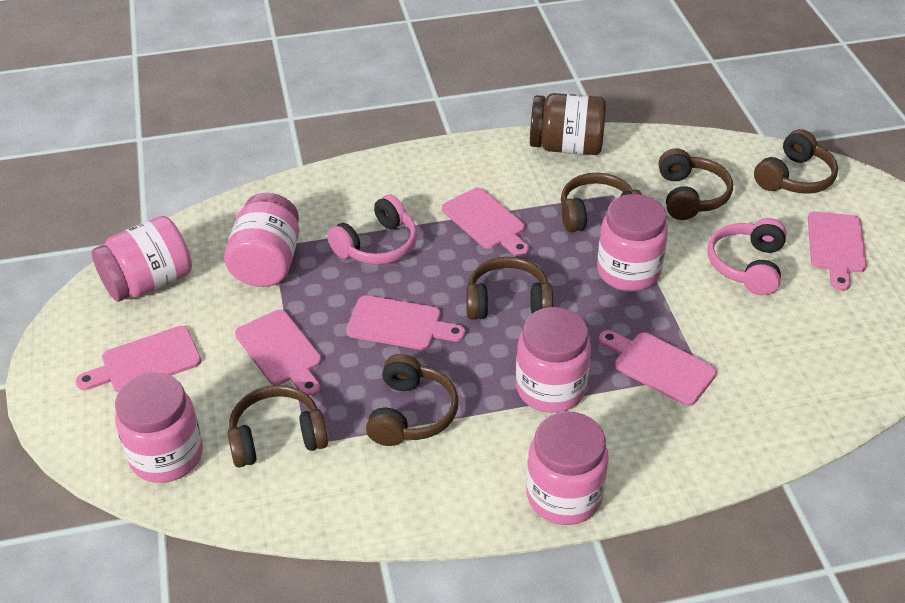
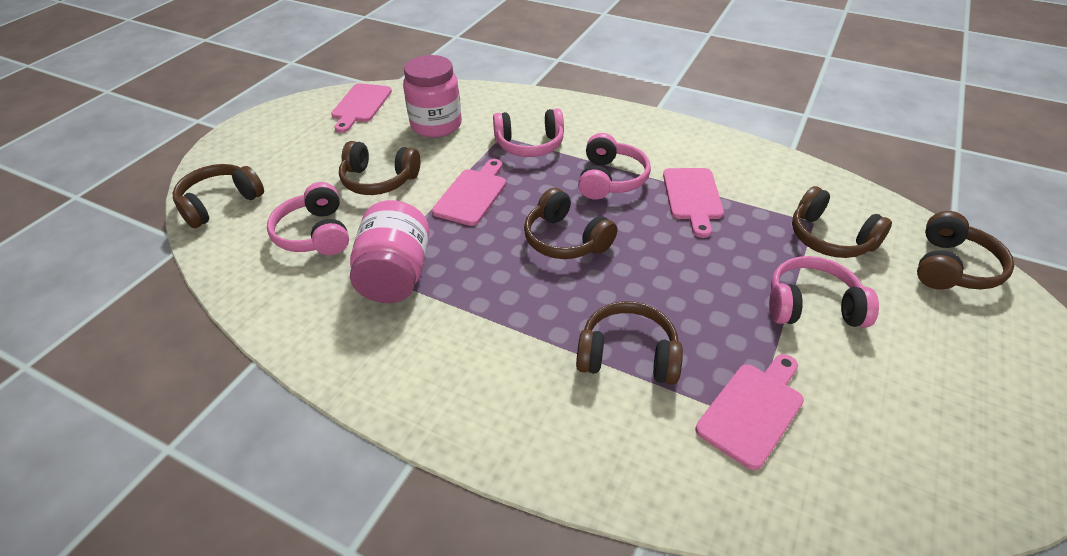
brown jar: [530,93,606,155] = 1 -> none = 0
pink cutting board: [76,326,201,393] [235,310,322,397] [346,295,466,350] [442,188,529,257] [599,330,717,406] [808,211,867,291] = 6 -> [331,83,392,133] [432,159,506,226] [663,168,724,238] [695,354,804,470] = 4
pink headphones: [327,194,417,265] [708,218,787,295] = 2 -> [267,182,349,255] [493,108,564,157] [578,133,651,200] [769,256,879,328] = 4
pink jar: [92,216,192,302] [115,373,203,483] [224,193,299,287] [516,307,591,413] [526,412,609,525] [597,194,668,291] = 6 -> [350,200,429,303] [403,55,462,138] = 2

